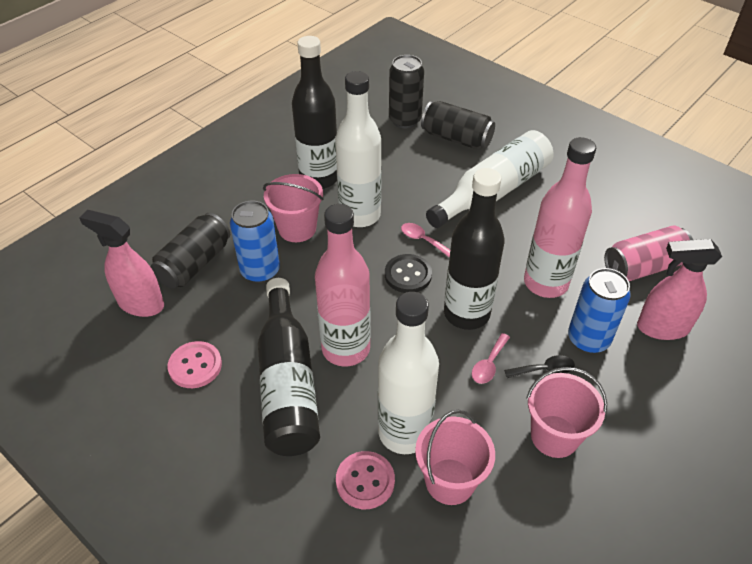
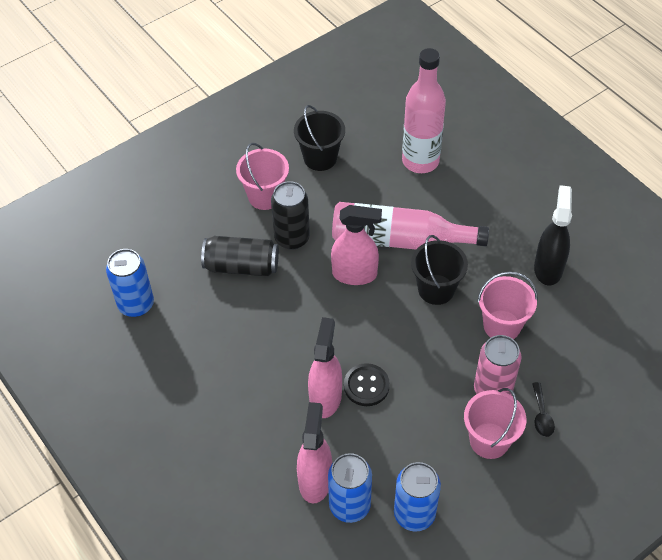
black bottle: [258,278,320,456] [292,36,337,189] [444,168,505,330] = 3 -> none = 0
black bucket: none = 0 -> [294,105,345,171] [411,235,468,305] = 2
black can: [151,213,230,289] [389,55,424,128] [421,101,495,150] = 3 -> [201,236,279,276] [271,181,310,250] = 2
black spray bottle: none = 0 -> [534,185,572,285] = 1
blue can: [230,201,280,283] [568,268,631,353] = 2 -> [106,249,154,317] [328,453,372,523] [394,462,441,532] = 3
pink button: [168,341,222,388] [336,451,395,509] = 2 -> none = 0
pink spoon: [401,223,450,257] [472,333,510,384] = 2 -> none = 0
pink spray bottle: [79,210,164,317] [637,239,722,340] = 2 -> [297,402,332,503] [308,317,342,418] [331,205,382,285] = 3
white bottle: [335,71,382,227] [378,292,439,454] [426,130,554,228] = 3 -> none = 0

